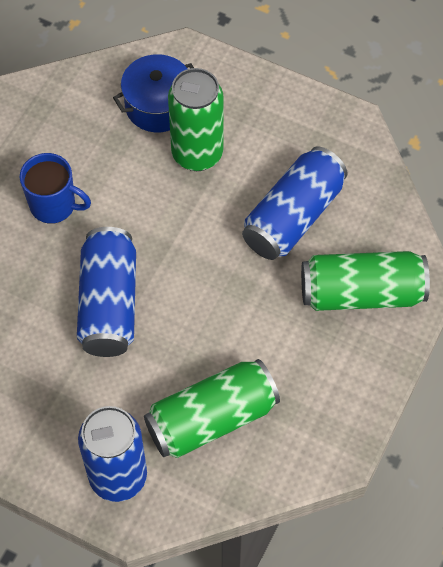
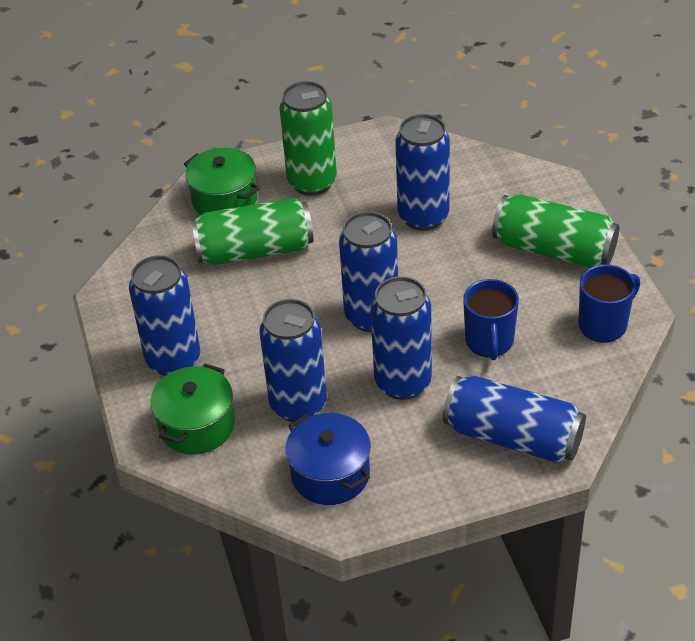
blue can: [77,227,136,357] [78,406,147,502] [242,146,348,260] = 3 -> [129,255,200,376] [259,299,327,422] [339,211,398,332] [371,276,432,400] [395,114,450,231] [443,376,586,463] = 6
blue mug: [20,153,91,224] = 1 -> [463,279,519,360] [578,264,640,342] = 2
green pot: none = 0 -> [151,364,235,455] [184,148,260,215] = 2

